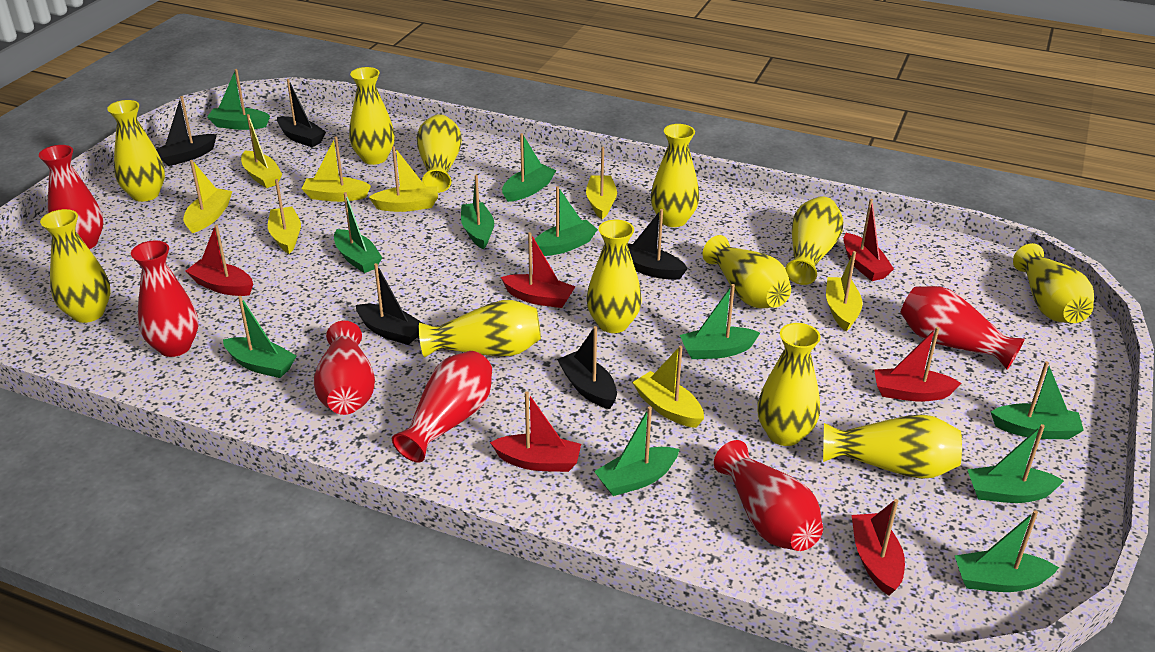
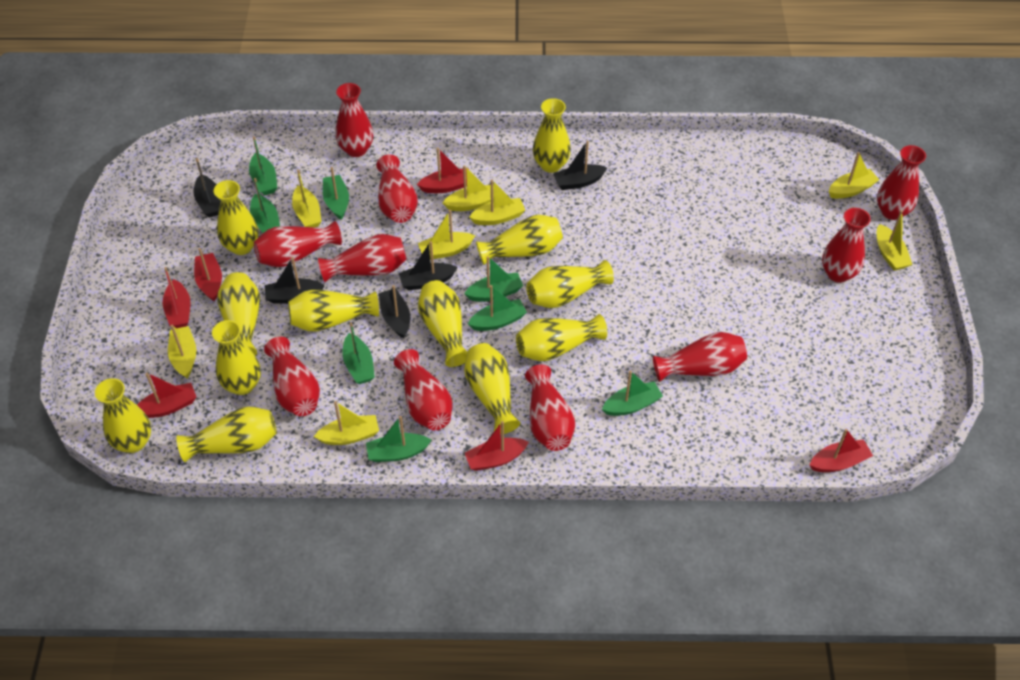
green boat: [207,69,270,130] [223,296,297,378] [334,192,382,273] [461,175,494,249] [502,133,556,202] [535,186,598,256] [594,406,680,496] [680,284,760,359] [954,510,1059,592] [967,424,1064,503] [991,361,1084,439] = 11 -> [249,136,277,195] [250,178,280,233] [323,167,349,220] [342,322,375,384] [366,416,431,462] [464,256,523,302] [468,285,527,331] [602,371,663,416] = 8
red vase: [39,145,103,249] [131,241,198,357] [314,321,375,415] [392,351,492,463] [714,440,823,551] [900,286,1025,370] = 6 -> [254,221,342,267] [264,337,320,416] [318,234,407,282] [335,83,373,157] [376,155,418,223] [394,349,453,430] [525,364,575,451] [653,332,747,382] [822,208,871,283] [877,145,926,220] = 10

